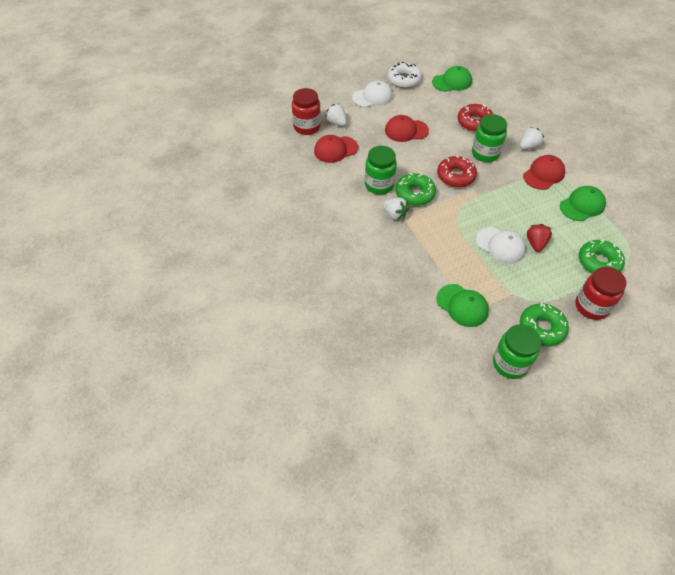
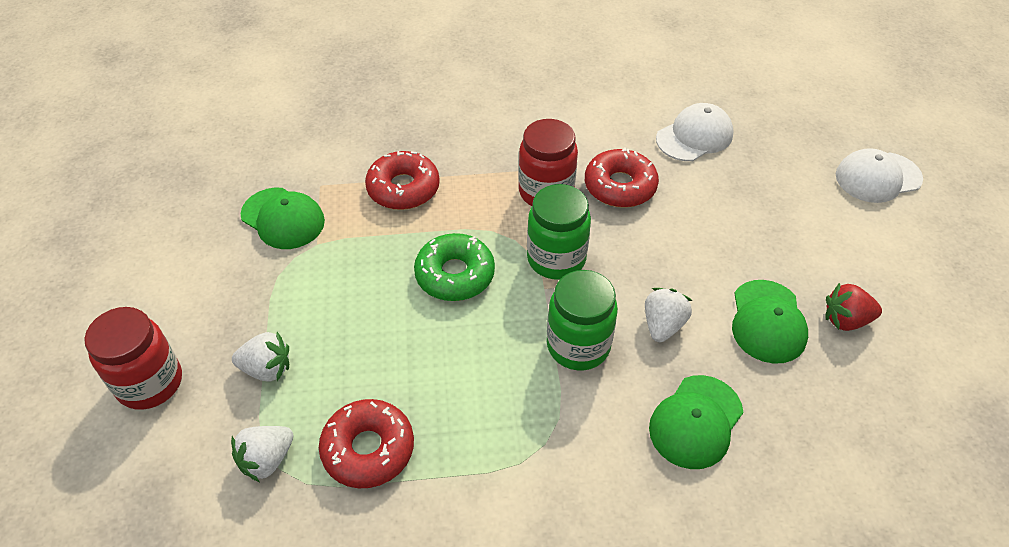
green donut: [396,173,436,206] [520,303,569,346] [579,240,625,273] = 3 -> [414,233,495,301] = 1
green jar: [365,146,397,195] [472,114,507,162] [493,324,541,379] = 3 -> [527,184,591,280] [547,270,618,370] = 2
red cap: [314,135,358,163] [385,115,429,142] [523,155,565,190] = 3 -> none = 0
red donut: [437,156,477,187] [458,104,493,132] = 2 -> [319,399,414,488] [365,151,440,210] [585,147,659,208] = 3
white donut: [388,62,422,88] = 1 -> none = 0

